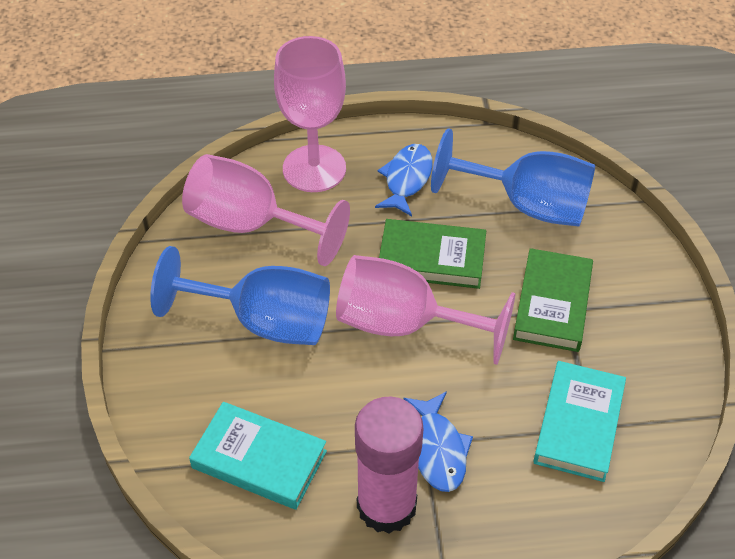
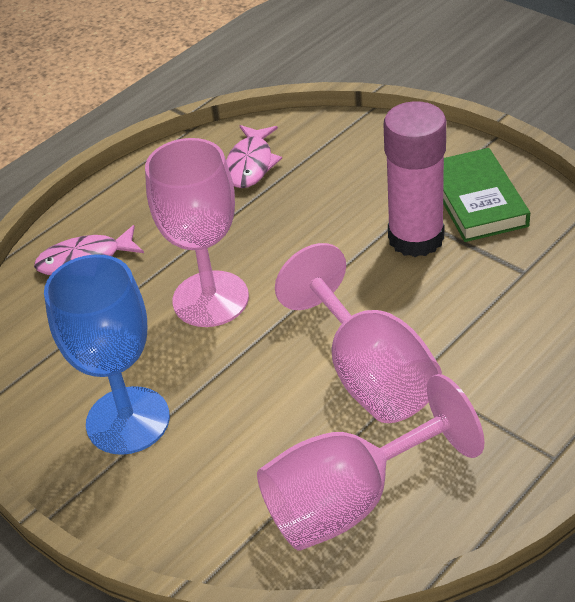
blue fish: [375,144,433,216] [403,391,473,492] = 2 -> none = 0
blue goblet: [150,246,330,345] [431,128,595,227] = 2 -> [44,254,170,455] = 1
green book: [379,219,486,289] [513,248,593,352] = 2 -> [443,148,530,242] = 1
pink fish: none = 0 -> [34,225,144,275] [226,125,282,188] = 2
turquoise book: [189,402,327,510] [533,361,626,482] = 2 -> none = 0

